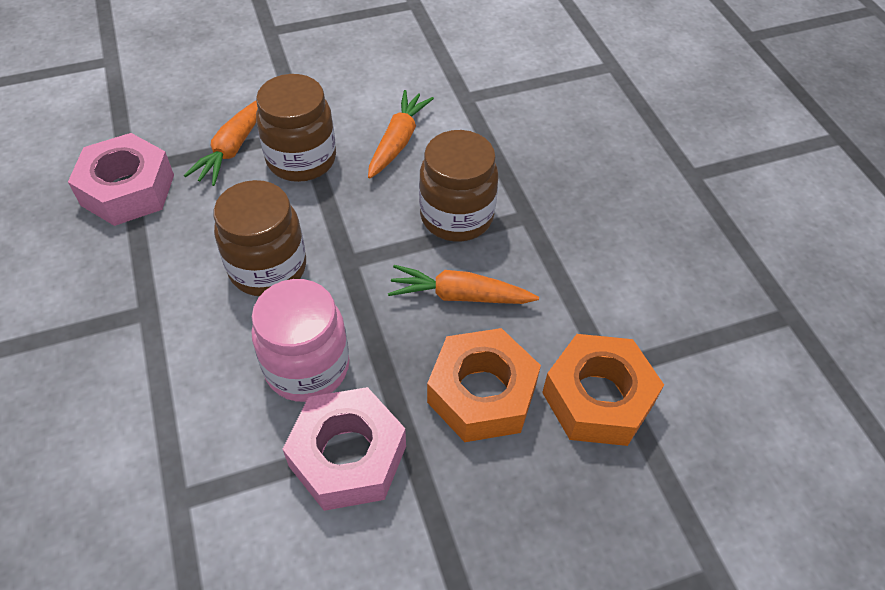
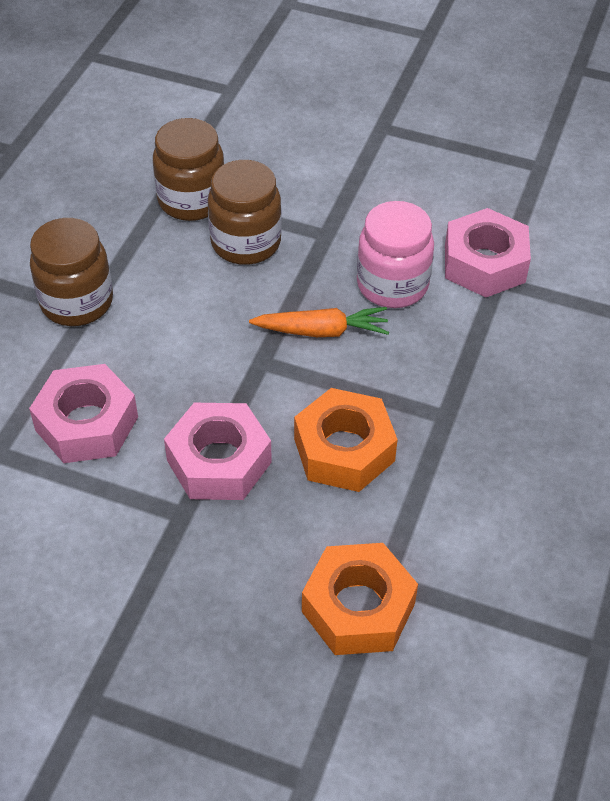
orange carrot: [184,101,258,186] [368,90,434,179] [388,265,539,304] = 3 -> [249,307,389,337] = 1
pink nut: [68,133,174,226] [283,387,406,511] = 2 -> [29,364,138,463] [164,403,272,500] [445,208,531,297] = 3

